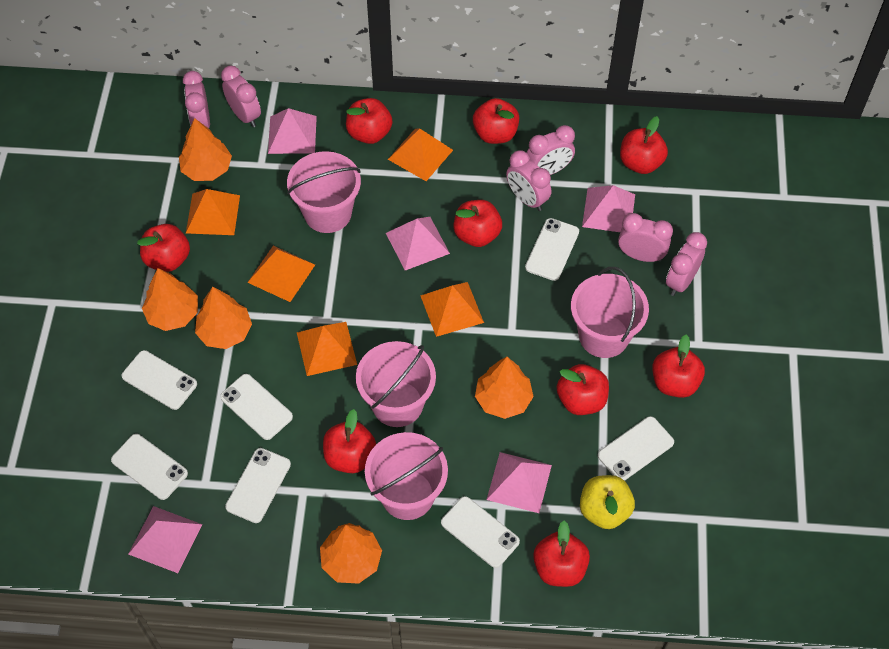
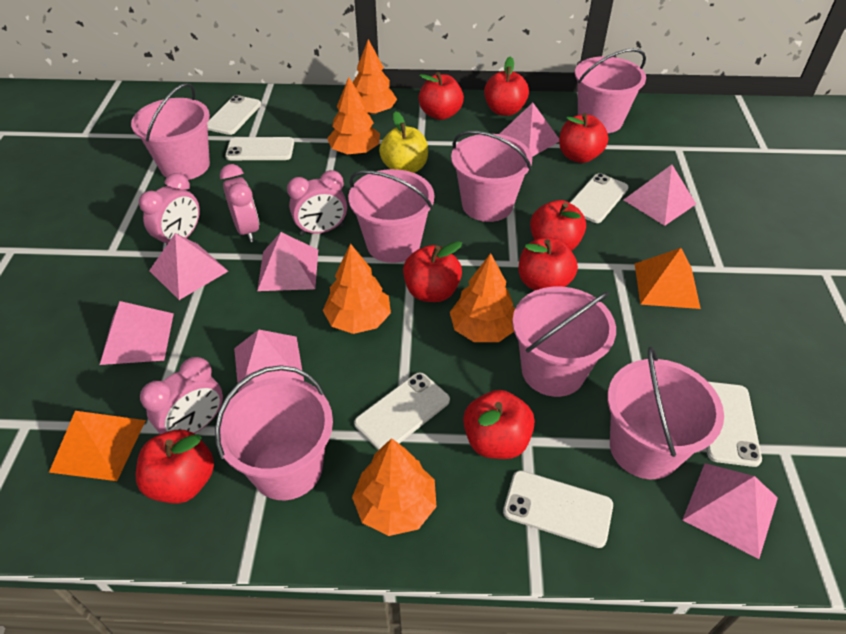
orange pyramid: [186,189,240,235] [247,246,315,302] [297,322,357,376] [388,129,453,181] [420,282,484,337] = 5 -> [49,411,146,481] [635,248,701,309] = 2
pink bucket: [287,151,361,233] [356,341,436,427] [365,432,448,520] [571,267,649,358] = 4 -> [131,83,210,180] [215,365,333,500] [348,169,434,263] [451,131,532,222] [512,287,616,397] [575,48,646,133] [608,347,724,479] = 7
pink clock: [183,71,210,128] [221,66,261,127] [506,150,551,211] [527,125,575,175] [618,213,673,262] [666,232,707,296] = 6 -> [139,173,200,250] [140,357,223,434] [220,164,259,242] [287,170,347,235] = 4
pink pyramid: [128,506,203,573] [268,108,317,154] [386,217,450,270] [487,452,552,513] [582,185,635,232] = 5 -> [100,301,174,365] [149,233,228,300] [234,329,304,392] [257,232,318,291] [500,103,559,157] [624,165,696,226] [683,463,778,559] = 7
red apple: [137,224,190,272] [323,409,376,473] [346,98,392,144] [453,200,502,247] [473,98,519,144] [533,521,590,587] [557,364,609,415] [620,116,668,174] [652,335,705,398] = 9 -> [136,430,214,503] [403,241,462,302] [418,72,464,120] [463,390,535,459] [484,56,529,116] [519,238,578,290] [530,200,586,251] [559,113,608,163] = 8
white phone: [111,434,188,500] [122,350,197,410] [220,374,293,440] [225,448,291,523] [441,496,520,568] [525,218,579,281] [598,416,674,481] = 7 -> [207,95,261,135] [225,137,294,160] [354,373,450,450] [503,470,613,548] [570,173,628,223] [706,382,762,467] = 6

